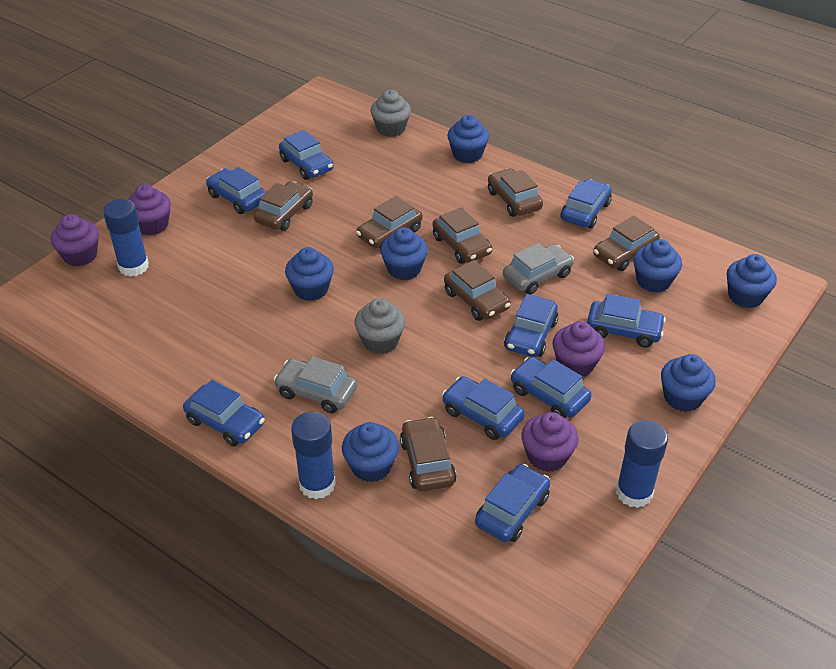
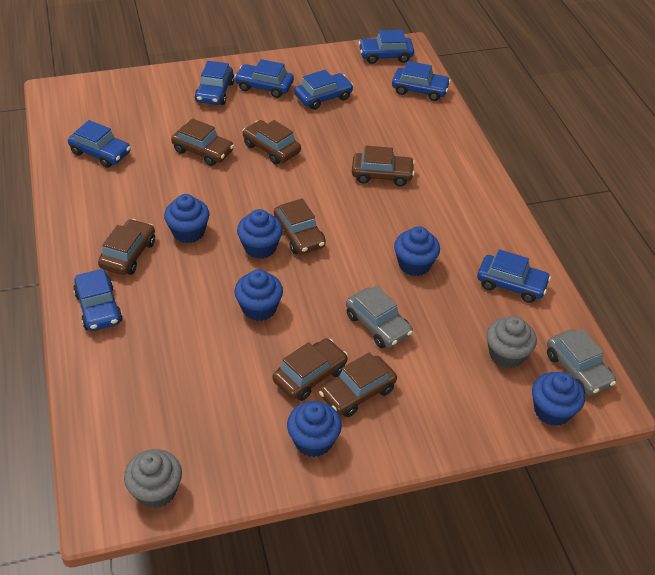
blue car: [183,380,265,446] [206,167,266,214] [279,130,334,180] [442,376,525,440] [475,464,550,542] [504,294,558,357] [511,357,592,418] [560,179,612,228] [587,294,666,348] = 9 -> [68,120,131,168] [73,269,123,331] [195,61,235,105] [234,59,294,98] [294,70,354,110] [359,30,414,64] [392,61,451,101] [477,249,551,303] = 8
blue cupcake: [285,247,334,301] [342,422,399,482] [380,227,428,280] [447,115,489,163] [634,239,682,293] [661,354,716,412] [727,254,777,308] = 7 -> [164,194,210,243] [234,269,283,321] [237,209,283,259] [287,401,342,457] [394,226,440,276] [532,372,585,426] = 6
blue glue stick: [103,199,149,277] [291,412,336,499] [616,420,668,508] = 3 -> none = 0
purple cupcake: [51,214,99,266] [128,184,171,235] [521,412,578,472] [552,321,605,377] = 4 -> none = 0

